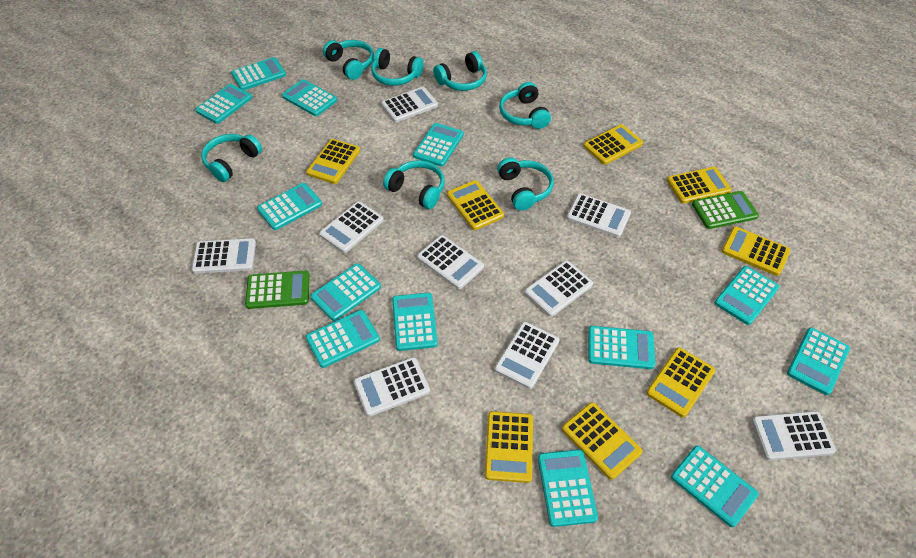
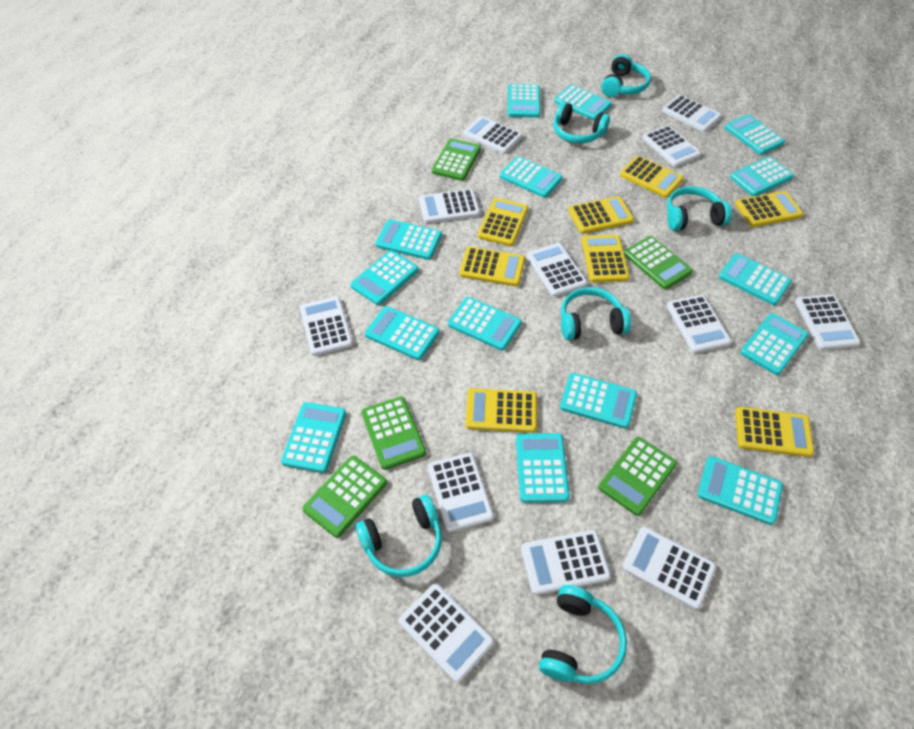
green calculator: [245,270,310,309] [692,191,759,229] = 2 -> [302,456,387,538] [361,397,426,470] [432,138,481,181] [599,437,677,516] [624,236,693,289] = 5
turquoise calculator: [195,84,252,124] [231,57,286,90] [257,183,322,230] [282,79,337,116] [306,310,380,368] [311,263,381,321] [392,293,438,351] [413,123,464,167] [538,449,598,527] [588,326,655,369] [671,446,759,527] [714,266,779,325] [787,328,850,395] = 13 -> [281,402,346,473] [350,250,418,305] [365,306,439,360] [375,219,442,260] [448,297,522,351] [500,156,563,198] [507,84,540,118] [516,433,570,503] [554,85,612,120] [560,373,637,429] [697,456,783,525] [719,253,792,305] [725,114,785,155] [730,156,794,196] [740,313,809,375] = 15
turquoise headphones: [201,134,262,182] [323,40,374,80] [371,48,424,86] [383,160,445,209] [433,51,487,91] [497,157,554,211] [499,82,551,129] = 7 -> [355,495,442,577] [539,585,627,684] [553,102,610,144] [561,287,631,340] [601,54,651,97] [667,186,732,231] = 6
white calculator: [192,238,256,274] [319,201,384,253] [354,357,430,417] [381,87,438,122] [417,235,484,289] [495,322,559,389] [524,260,593,317] [567,193,631,237] [752,411,836,460] = 9 -> [300,296,353,356] [399,583,494,683] [419,189,480,223] [428,453,494,532] [463,116,522,154] [521,530,611,595] [527,243,587,297] [622,527,716,610] [642,125,701,167] [662,95,722,132] [666,295,732,353] [795,294,860,350] = 12

